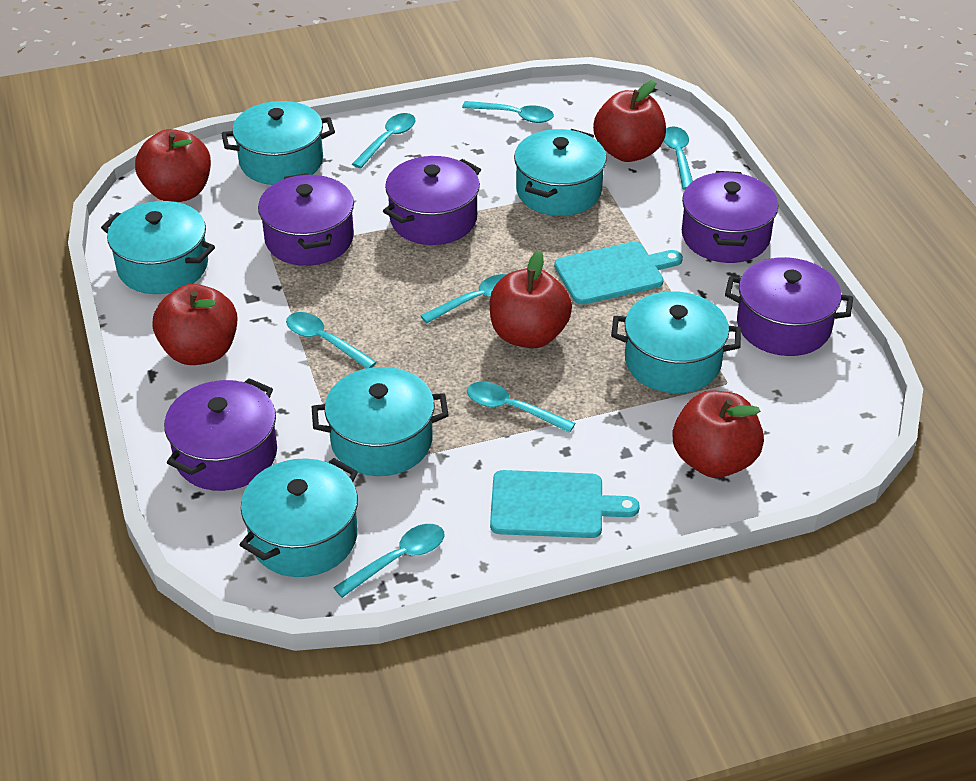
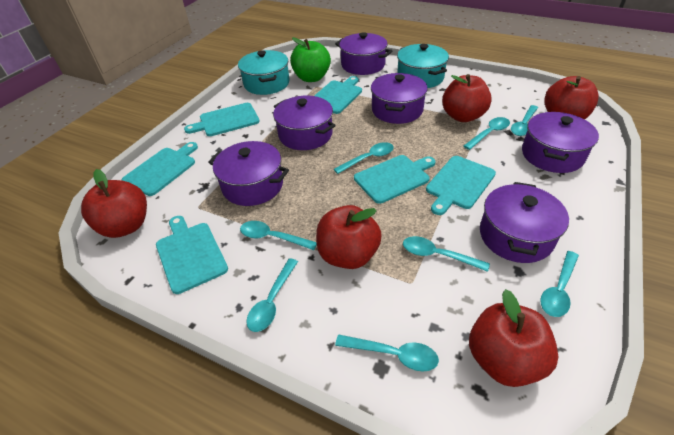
green apple: none = 0 -> [290,37,331,82] = 1
purple pot: [164,378,277,491] [258,173,354,266] [383,156,481,245] [682,171,778,263] [725,257,853,356] = 5 -> [208,141,289,206] [273,96,336,150] [335,32,392,75] [371,73,427,124] [480,182,569,263] [522,112,599,173] = 6
turquoise cutting board: [490,470,640,538] [554,242,683,305] = 2 -> [122,142,198,196] [156,216,228,294] [184,103,260,136] [314,76,362,114] [354,155,436,204] [426,156,496,215] = 6
turquoise pot: [101,201,215,294] [221,101,335,185] [240,458,358,577] [312,367,449,476] [514,129,607,216] [611,291,741,393] = 6 -> [238,50,290,95] [397,44,449,88] = 2
turquoise spoon: [286,312,377,368] [333,524,444,598] [352,113,415,168] [420,274,507,324] [462,101,554,123] [467,382,575,433] [663,126,693,190] = 7 -> [240,221,317,250] [246,258,298,332] [334,142,394,174] [335,334,439,372] [403,236,490,272] [464,117,510,150] [511,105,538,136] [540,251,579,317] = 8

